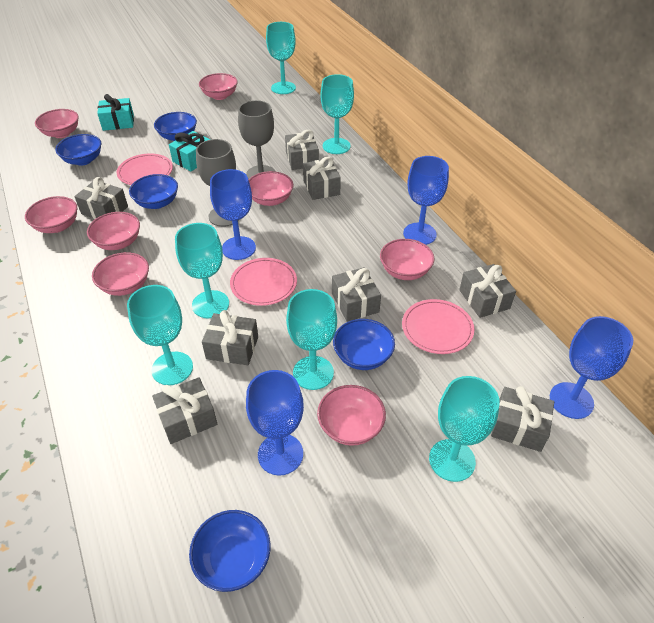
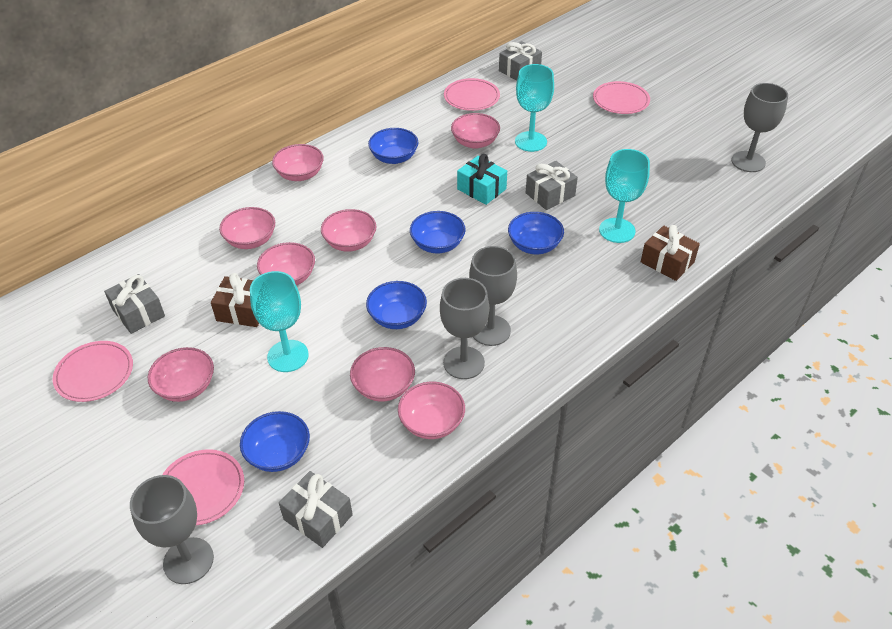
blue goblet: [210,169,256,260] [246,370,304,476] [403,156,449,245] [550,316,633,419] = 4 -> none = 0
brown gift: none = 0 -> [211,273,259,327] [641,225,700,281] = 2
grey gift: [74,177,128,219] [152,377,217,444] [202,310,258,365] [285,130,319,170] [303,157,341,200] [332,267,381,322] [459,264,516,318] [491,386,554,452] = 8 -> [104,274,165,334] [279,471,353,548] [499,41,542,81] [526,161,578,210] = 4
grey goblet: [196,139,239,227] [238,100,276,180] = 2 -> [130,475,214,584] [440,278,489,379] [469,246,517,346] [731,83,788,172] = 4
pink plate: [117,153,173,185] [230,258,297,306] [402,299,474,354] = 3 -> [53,341,133,402] [162,449,244,525] [444,78,500,111] [593,81,650,114] = 4
turquoise gift: [97,94,134,131] [169,131,210,171] = 2 -> [457,154,507,205] = 1
turquoise goblet: [127,285,193,385] [175,223,229,318] [266,22,296,94] [286,289,337,390] [320,74,354,154] [429,376,500,482] = 6 -> [250,271,309,372] [515,64,554,152] [599,149,650,243] = 3

